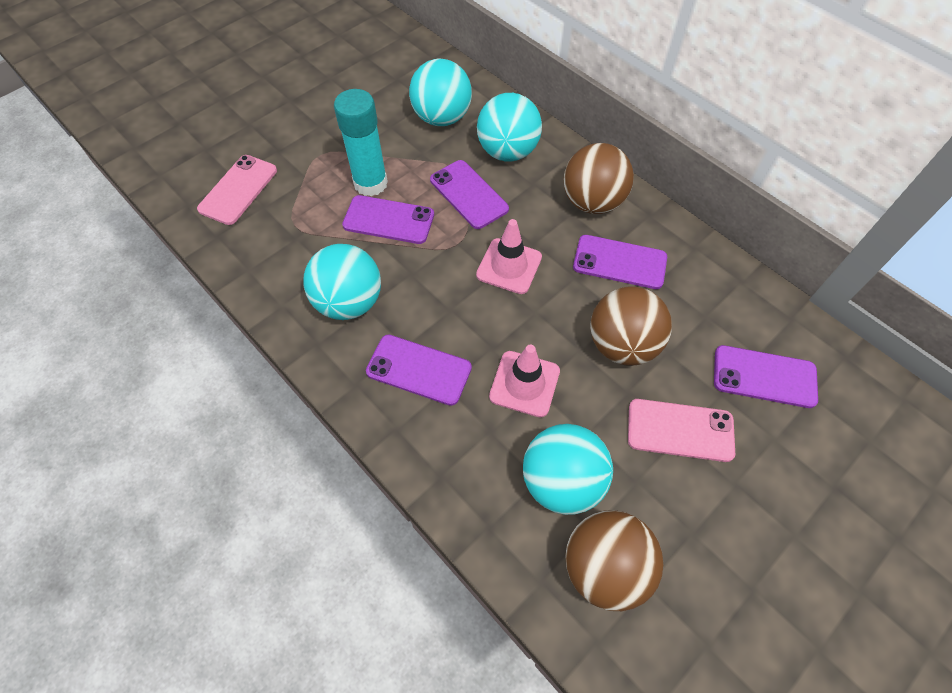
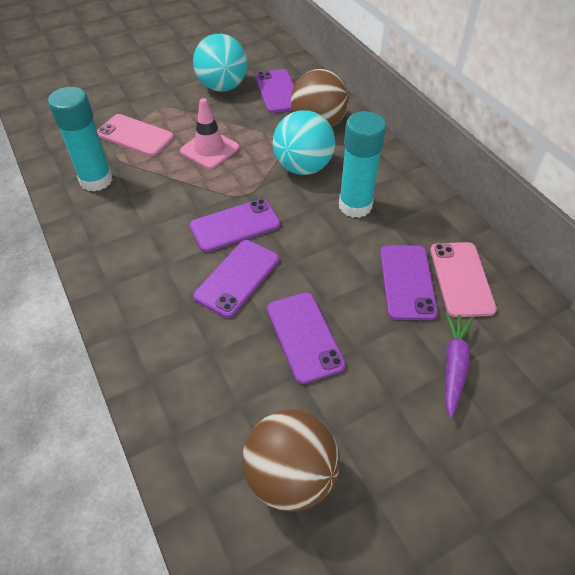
brown ball: [563,143,634,214] [565,510,663,611] [590,286,672,366] = 3 -> [242,410,340,512] [291,69,349,127] = 2
pink traffic cone: [476,219,542,294] [489,344,560,417] = 2 -> [180,98,239,169] = 1
purple carrot: none = 0 -> [445,312,473,418] = 1
turquoise ball: [303,244,381,320] [409,59,472,126] [477,93,542,161] [523,424,613,515] = 4 -> [193,34,247,92] [273,110,335,175] = 2
turquoise glue stick: [334,89,388,196] = 1 -> [48,87,113,191] [339,111,386,218] = 2

